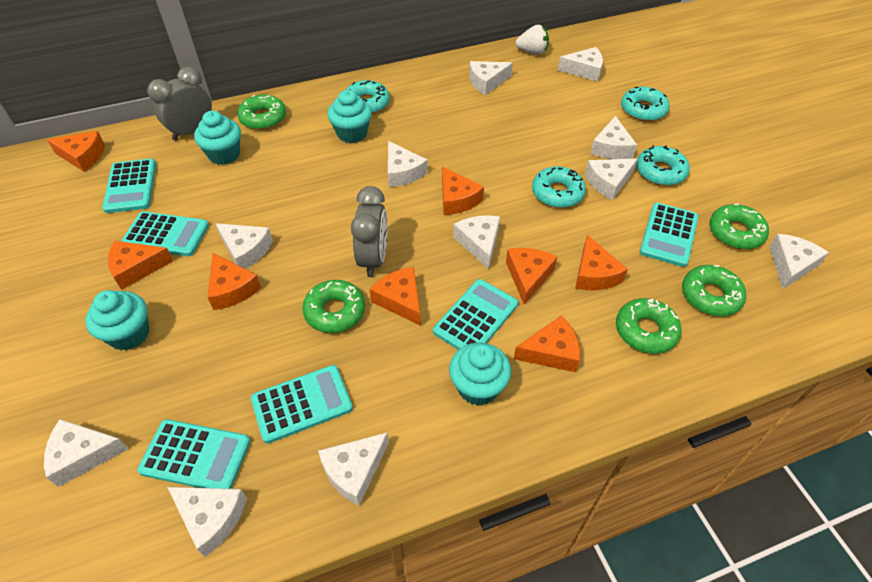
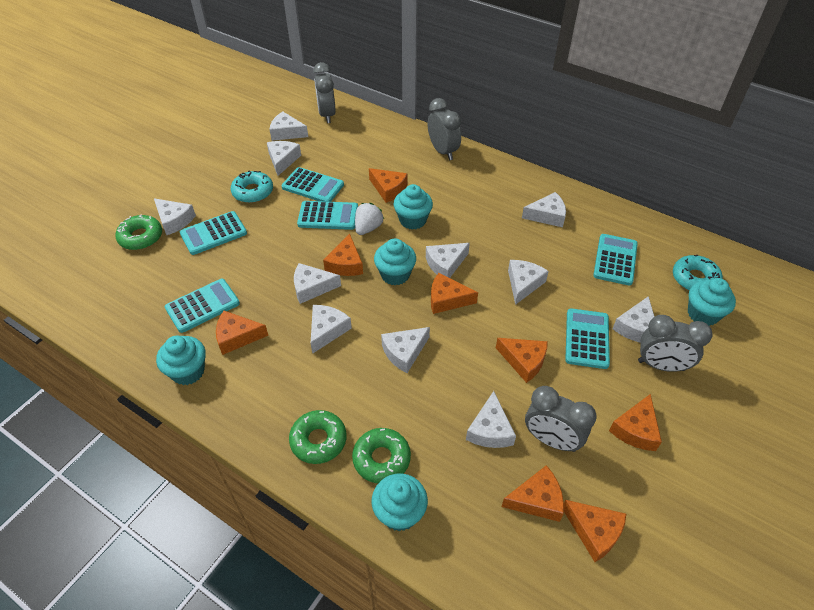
green donut: [237,95,286,130] [302,280,365,333] [616,298,682,354] [682,265,746,316] [709,203,769,249] = 5 -> [115,214,162,250] [289,410,346,464] [352,428,411,483] = 3
grey clock: [147,66,212,140] [351,186,387,277] = 2 -> [313,62,336,123] [428,98,461,160] [525,386,597,452] [638,315,713,372] = 4
turquoise cupcake: [85,290,149,350] [194,111,241,165] [327,90,372,143] [449,343,511,406] = 4 -> [156,335,206,385] [371,474,428,531] [374,238,416,285] [394,184,433,230] [688,278,736,326] = 5
turquoise donut: [346,80,390,114] [532,167,586,208] [621,87,670,121] [636,145,690,186] = 4 -> [231,171,273,203] [673,255,723,290] = 2

